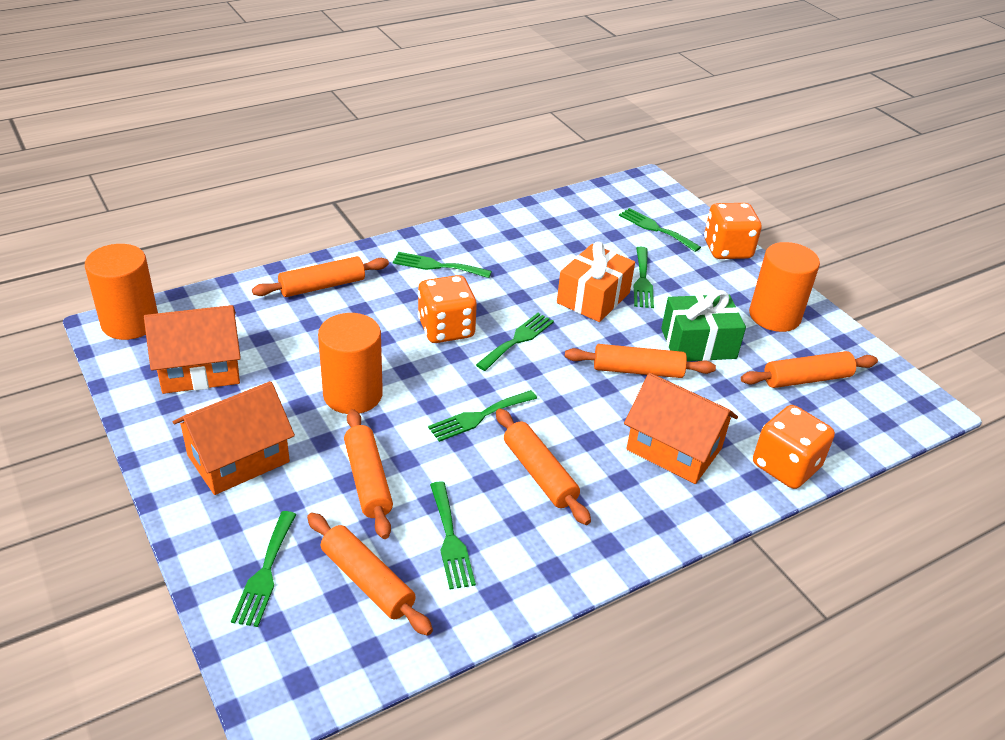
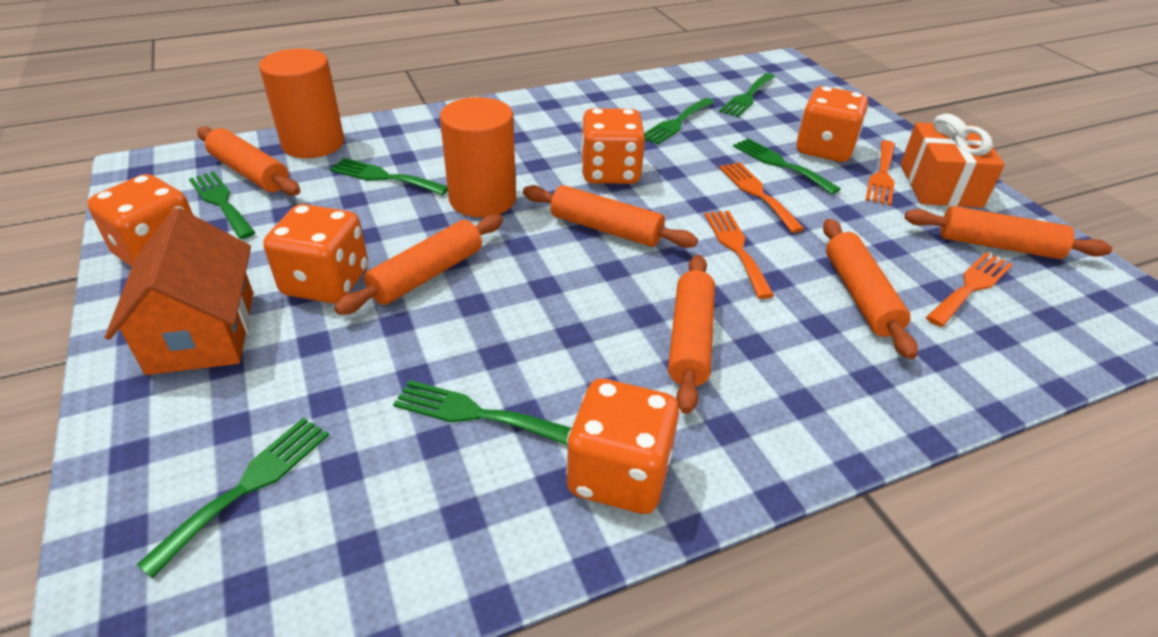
green gift: [661,290,746,361] = 1 -> none = 0
orange cylinder: [85,244,158,340] [318,313,383,414] [749,242,820,332] = 3 -> [259,49,344,158] [440,97,516,217] = 2
orange dice: [418,275,477,343] [704,203,762,259] [753,405,835,489] = 3 -> [87,174,193,267] [263,204,368,304] [566,379,679,514] [581,108,645,184] [796,86,868,162] = 5
orange fork: none = 0 -> [705,211,775,299] [719,162,804,233] [866,140,895,206] [926,252,1013,327] = 4
orange house: [144,305,241,394] [173,381,295,495] [624,373,738,484] = 3 -> [105,208,253,375] = 1

